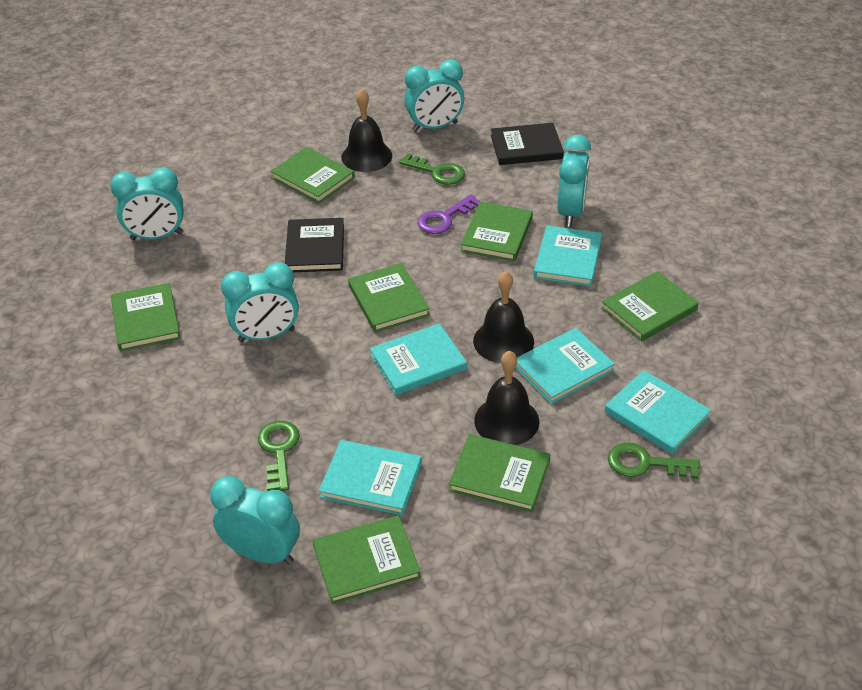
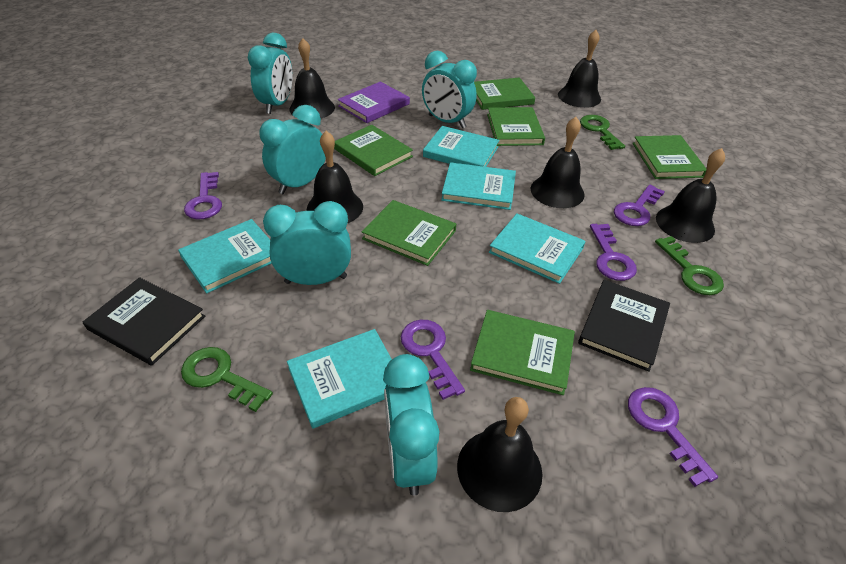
black bell: [341,89,392,172] [473,271,534,363] [474,351,539,445] = 3 -> [289,38,335,118] [307,131,363,223] [457,397,542,512] [531,117,584,208] [558,30,601,108] [656,148,725,243] = 6
green book: [111,283,181,351] [271,147,355,203] [312,515,421,604] [348,263,430,332] [449,434,551,512] [461,202,533,262] [601,271,699,342] = 7 -> [334,125,413,176] [362,200,456,266] [470,310,575,395] [474,77,535,110] [487,107,545,146] [632,135,706,179] = 6
purple book: none = 0 -> [338,82,410,123] = 1
purple key: [417,194,481,234] = 1 -> [184,172,222,219] [401,320,465,400] [590,224,637,281] [614,185,665,226] [628,387,718,487] = 5

